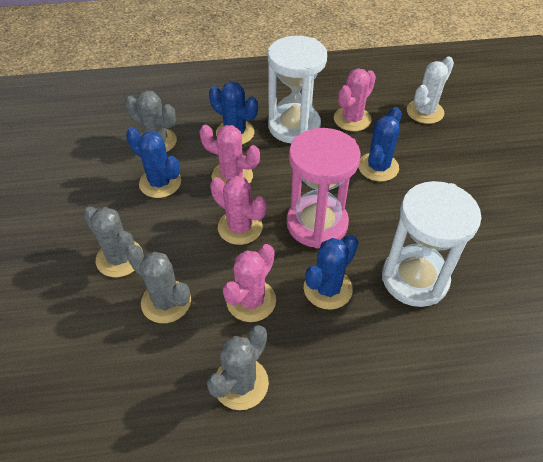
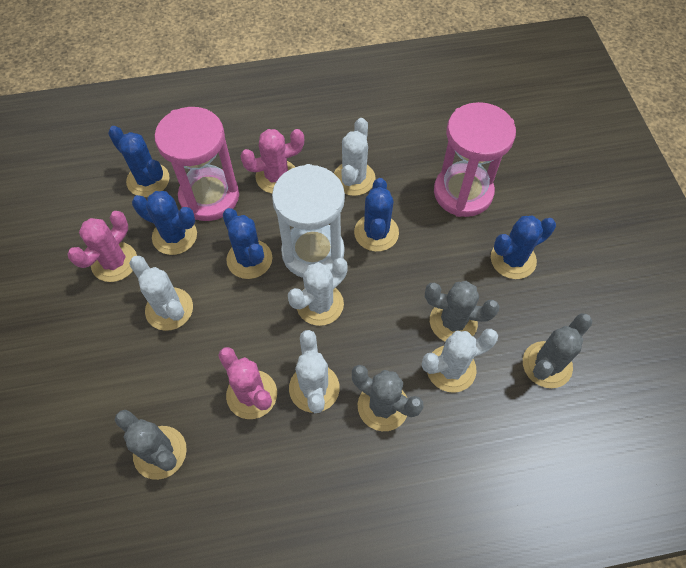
blue cactus: [126,127,181,198] [209,82,258,145] [304,235,358,310] [358,107,401,182] = 4 -> [108,126,169,197] [132,191,197,255] [223,208,272,279] [354,178,399,252] [491,216,556,279] = 5
pink cactus: [199,125,260,184] [210,176,267,245] [222,244,276,322] [334,68,376,131] = 4 -> [67,211,137,282] [218,347,277,419] [240,129,304,193] = 3
pink hourglass: [287,128,361,249] = 1 -> [155,107,239,221] [434,102,516,217] = 2
white cactus: [407,57,454,124] = 1 -> [129,256,193,331] [288,258,348,326] [289,330,340,413] [334,118,376,196] [422,329,498,393] = 5
white hourglass: [268,36,327,143] [382,181,481,307] = 2 -> [272,164,345,278] = 1

